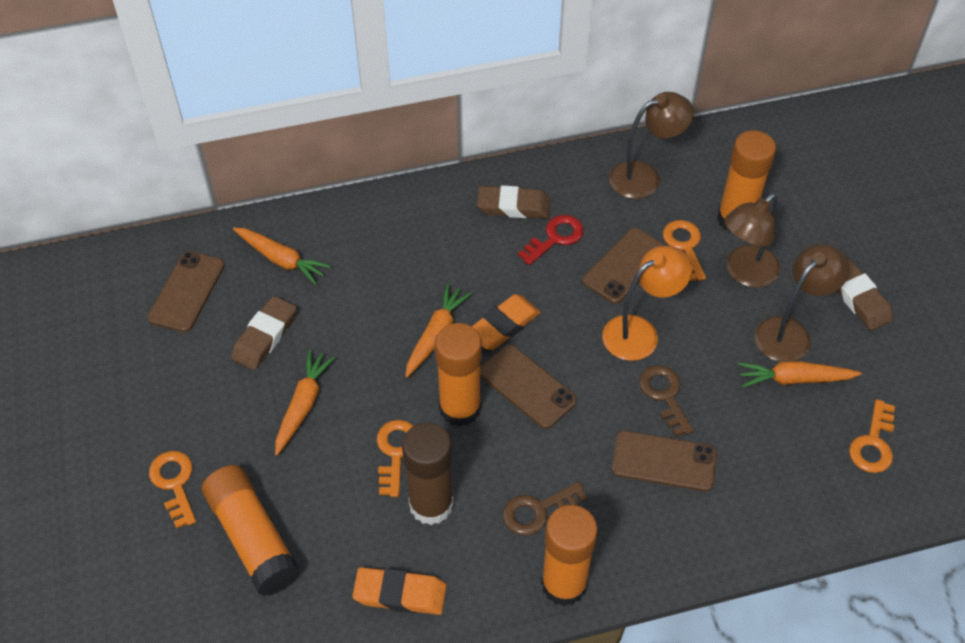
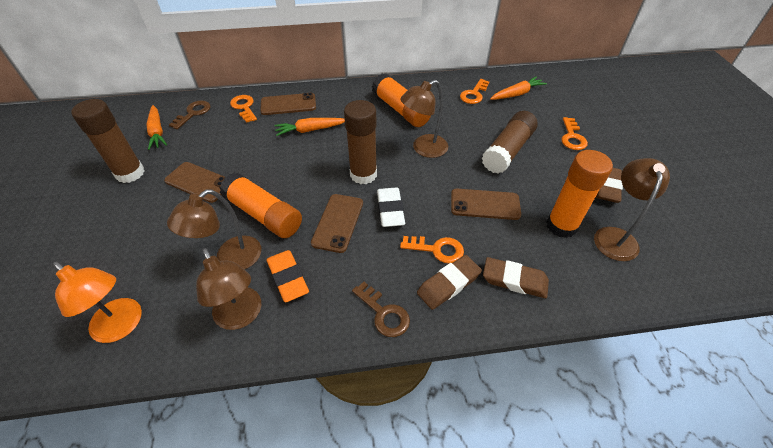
brown glue stick: [402,422,454,525] = 1 -> [71,99,145,183] [344,100,377,184] [482,111,538,174] = 3
brown lamp: [609,92,694,199] [725,193,780,288] [755,244,849,362] = 3 -> [167,189,261,269] [196,248,261,330] [400,80,448,158] [594,158,670,261] = 4
orange carrot: [233,227,331,285] [275,350,335,455] [405,283,472,377] [738,361,862,387] = 4 -> [146,105,167,150] [275,118,345,136] [490,76,547,100] = 3
orange eraser: [352,567,446,615] [472,294,541,350] = 2 -> [266,250,309,303] = 1
orange glue stick: [202,465,301,596] [435,323,482,427] [541,505,598,606] [717,130,776,233] = 4 -> [220,173,302,238] [372,73,431,127] [546,150,613,238] = 3
red key: [518,215,584,265] = 1 -> none = 0
white eraser: none = 0 -> [377,187,405,227] = 1

